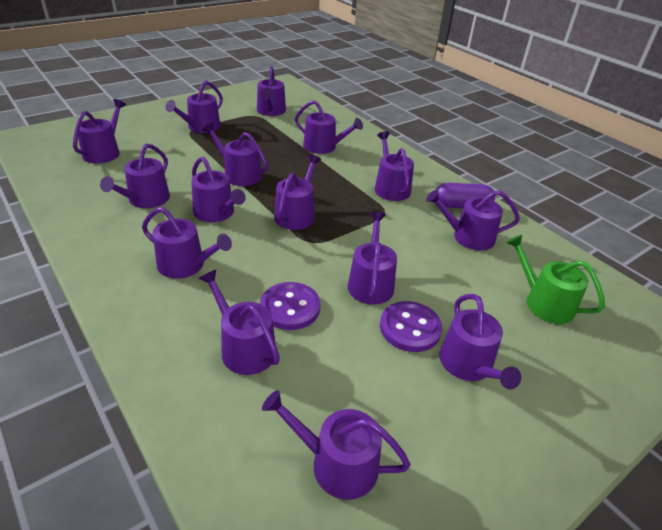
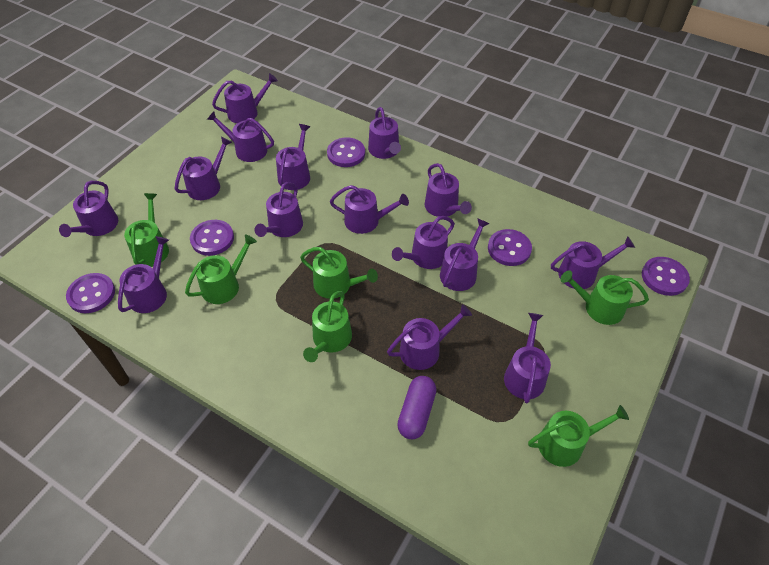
green watering can: [506,235,605,324] = 1 -> [124,193,169,267] [185,235,257,304] [300,247,378,299] [303,291,352,362] [528,405,629,467] [560,270,649,325] = 6
purple button: [260,282,321,330] [380,301,442,352] = 2 -> [66,273,115,313] [190,220,234,256] [327,137,365,167] [488,229,532,266] [642,257,690,296] = 5

